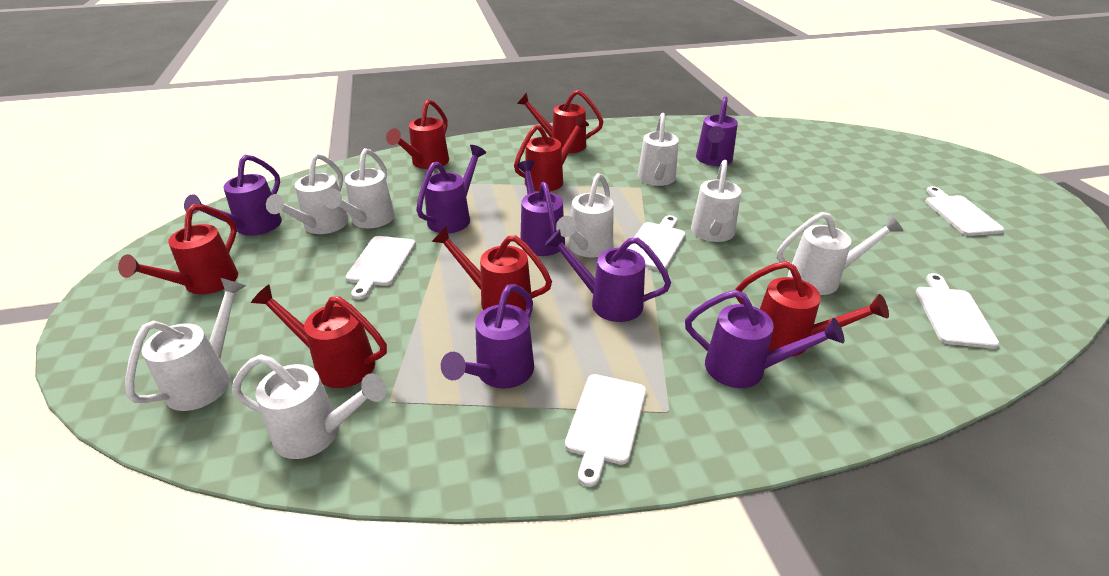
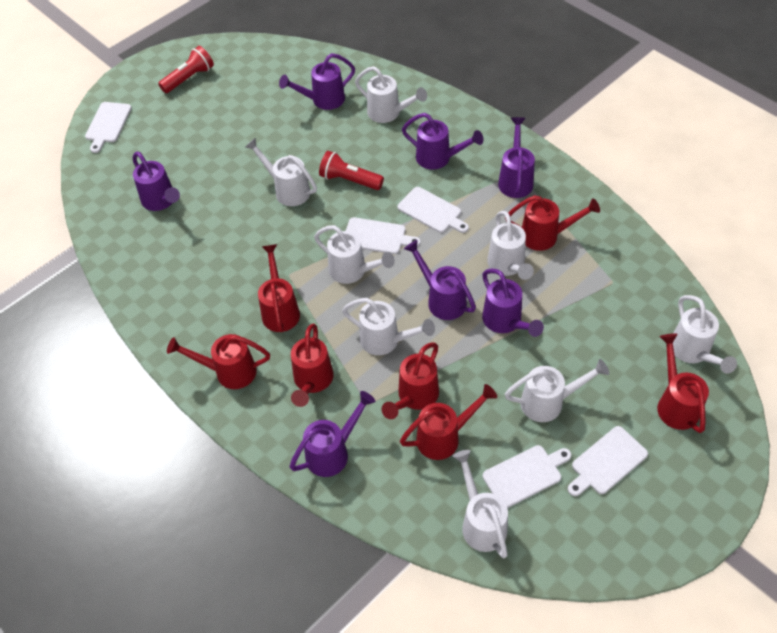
red flashlight: none = 0 -> [158,46,214,93] [319,151,384,190] = 2

